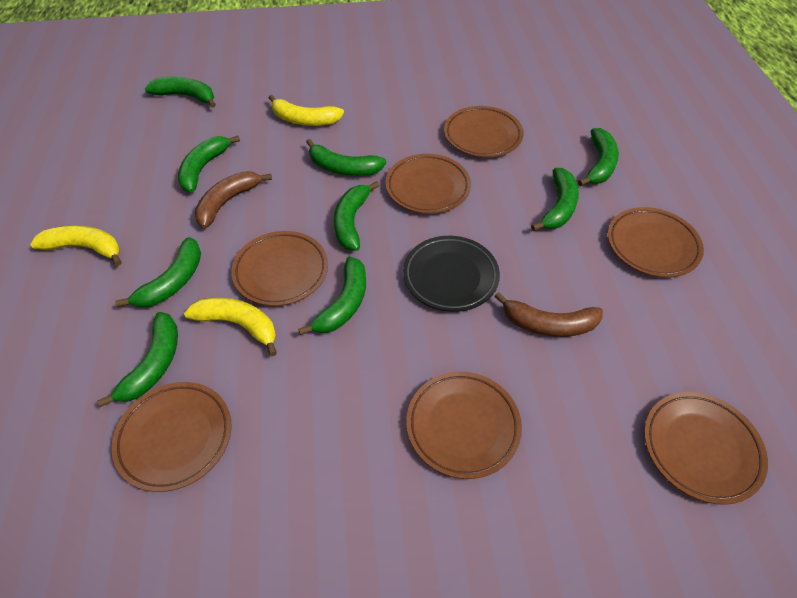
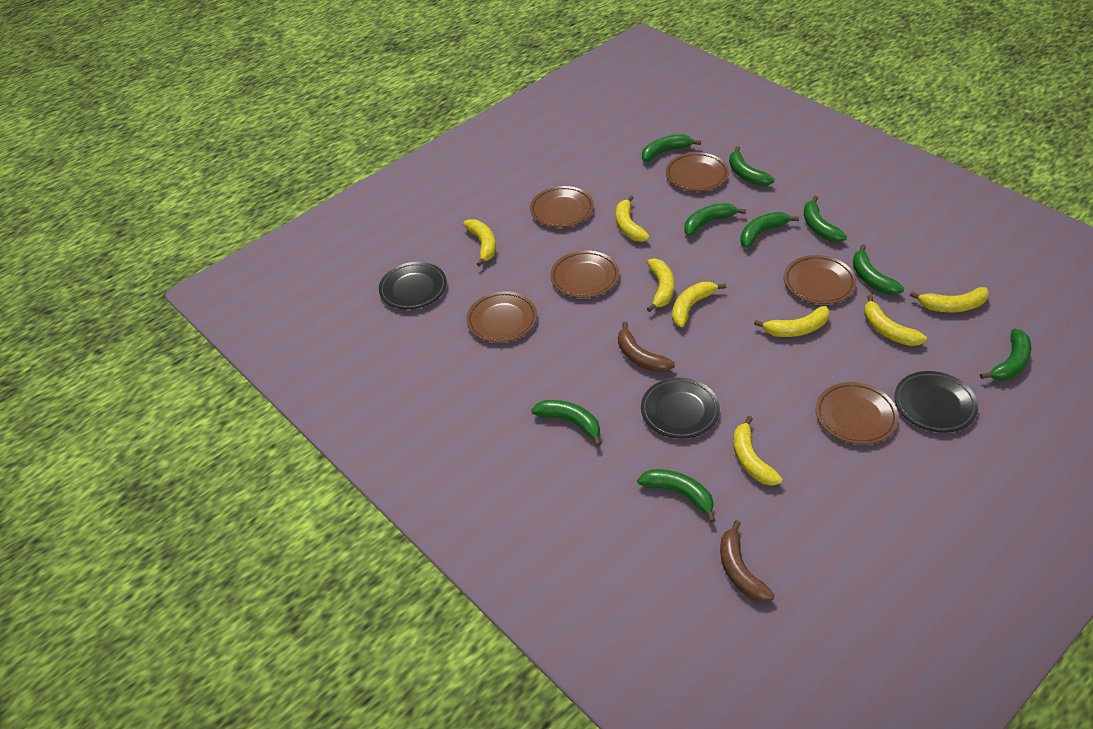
black plate: [403,236,500,312] = 1 -> [379,262,447,309] [641,378,720,439] [894,371,978,433] = 3
brown plate: [111,382,232,492] [231,231,328,306] [385,154,471,214] [406,372,522,479] [444,106,524,157] [608,207,704,278] [644,392,768,505] = 7 -> [466,291,537,343] [530,186,594,227] [551,250,619,298] [666,152,729,191] [784,255,856,304] [816,382,899,444] = 6
yellow banana: [30,225,122,266] [184,297,277,356] [269,95,344,126] = 3 -> [463,219,496,267] [616,195,650,242] [647,259,674,312] [672,282,726,327] [733,416,783,486] [754,306,830,337] [864,295,927,346] [910,287,989,313] = 8

